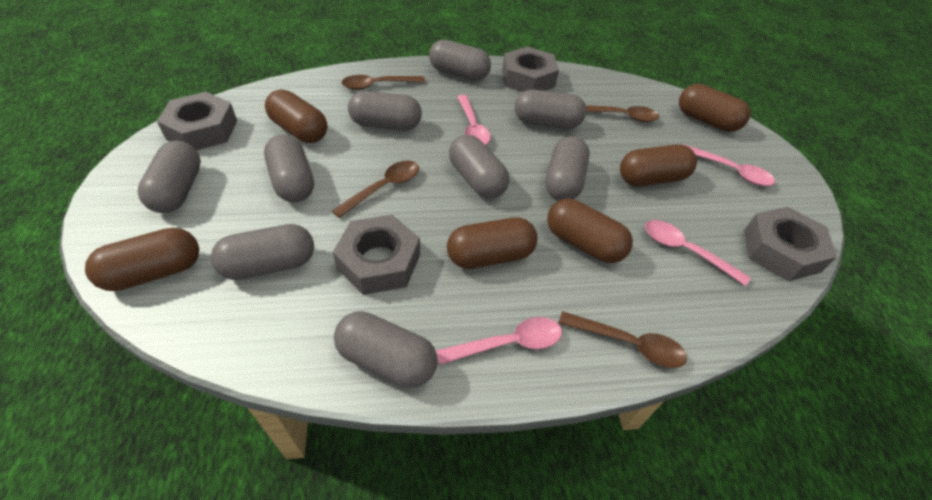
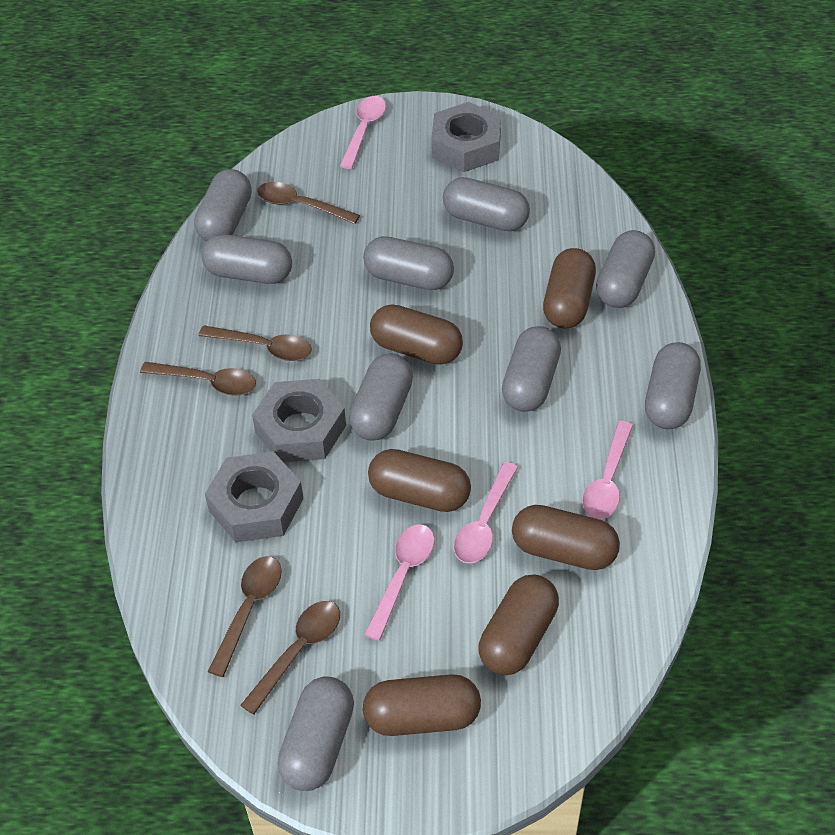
brown spoon: [332,161,419,218] [342,75,425,90] [558,311,687,368] [586,105,659,122] = 4 -> [140,362,256,396] [198,325,312,361] [208,556,282,677] [240,601,340,715] [257,182,360,224] = 5
grey nut: [157,92,237,150] [333,215,420,295] [502,47,559,92] [744,207,837,281] = 4 -> [205,452,304,542] [252,379,346,462] [431,102,501,172] = 3

